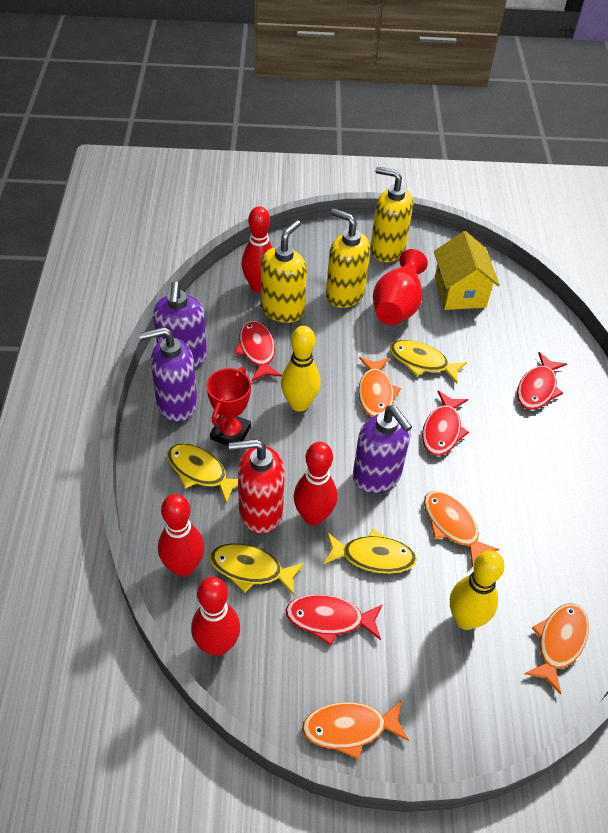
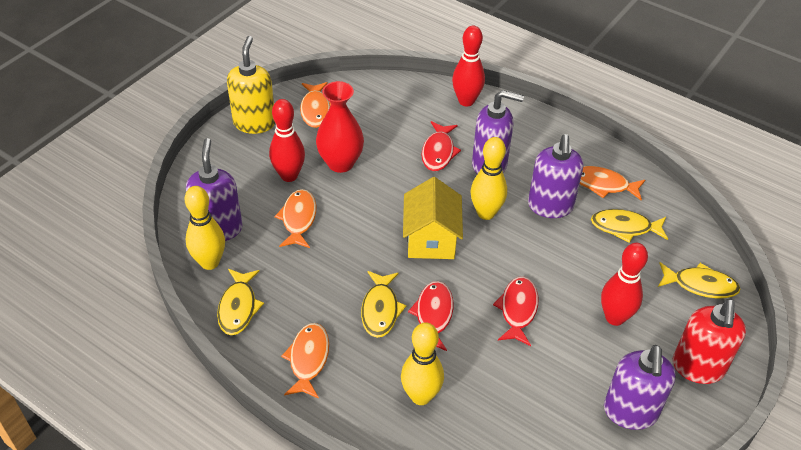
purple soap dispenser: [139,327,197,422] [153,281,207,368] [353,405,412,493] = 3 -> [186,138,243,241] [472,90,524,174] [528,134,583,218] [604,345,676,430] = 4
red bowling pin: [158,494,204,577] [191,577,240,656] [241,206,272,293] [294,442,337,526] = 4 -> [269,99,305,182] [452,26,485,106] [601,243,648,326] = 3
red fish: [234,321,282,381] [286,594,383,646] [422,391,469,456] [517,352,567,410] = 4 -> [408,281,453,351] [421,121,461,171] [493,277,538,346] = 3
red trophy: [206,367,251,446] = 1 -> none = 0
yellow bowling pin: [281,326,321,412] [450,550,505,630] = 2 -> [185,186,225,270] [401,322,444,405] [471,137,507,220] = 3
yellow soap dispenser: [261,220,307,323] [326,208,371,308] [370,167,413,262] = 3 -> [227,36,275,134] = 1

